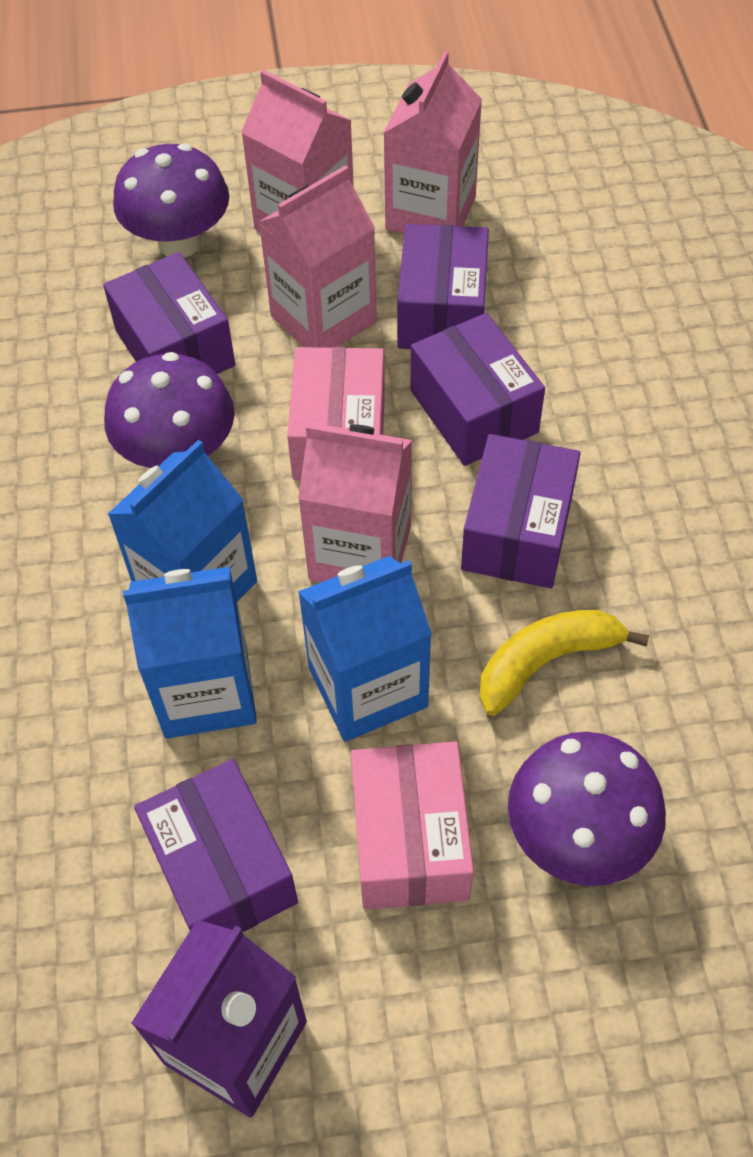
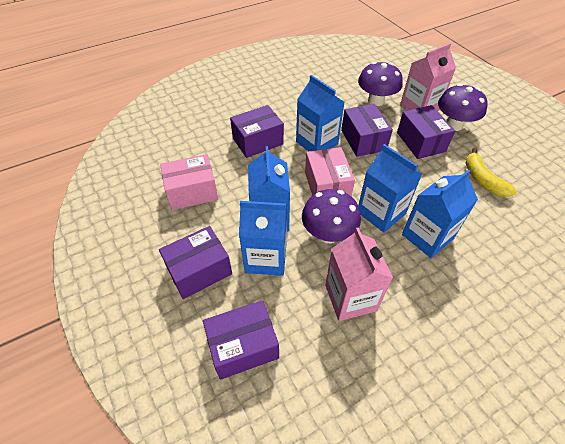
blue carton: [108,440,257,602] [123,567,257,738] [298,556,432,742] = 3 -> [239,201,287,276] [248,146,290,232] [296,75,344,151] [358,144,422,233] [402,170,478,258] = 5
pink carton: [241,70,354,232] [259,165,377,348] [298,424,412,582] [384,51,482,234] = 4 -> [325,227,393,321] [400,43,456,111] = 2
purple carton: [131,920,307,1118] = 1 -> none = 0

